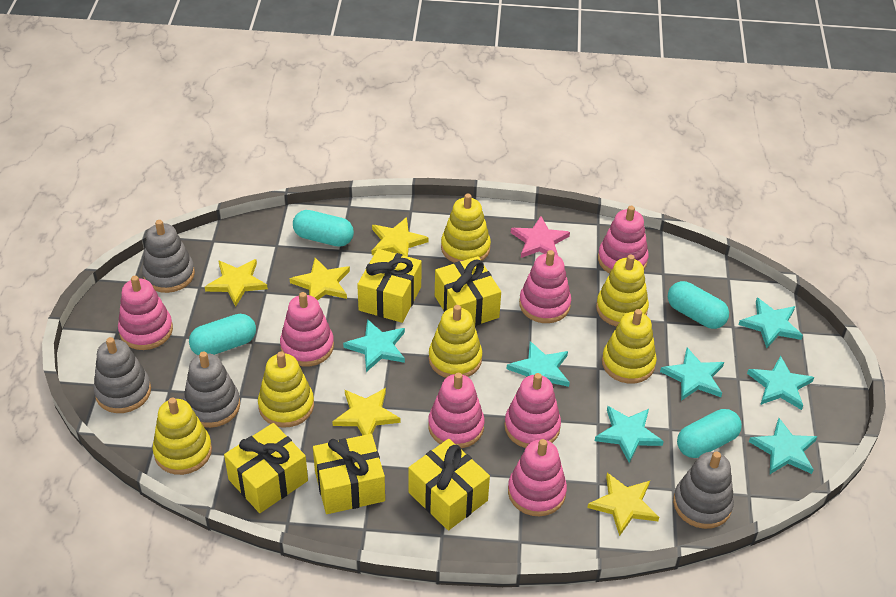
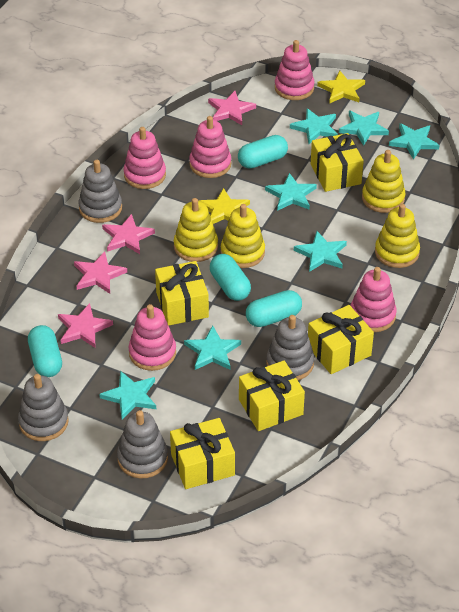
pink stacking toy: [118,276,173,350] [280,292,334,367] [428,373,485,448] [504,373,561,448] [508,439,567,516] [519,250,571,323] [598,206,649,274] = 7 -> [123,127,166,189] [129,304,176,371] [189,116,231,178] [275,40,315,100] [350,267,397,332] = 5
pink star: [511,216,570,258] = 1 -> [58,303,113,348] [74,251,127,294] [102,214,155,254] [208,91,256,125] = 4
yellow stacking toy: [153,398,212,475] [258,352,314,428] [429,305,482,378] [441,193,491,263] [596,254,649,327] [602,309,657,384] = 6 -> [174,198,218,262] [221,204,265,268] [362,150,406,213] [375,204,420,268] = 4
yellow star: [205,259,268,307] [290,258,350,300] [332,388,400,435] [372,217,429,257] [587,473,659,536] = 5 -> [198,188,250,224] [317,70,365,104] = 2

